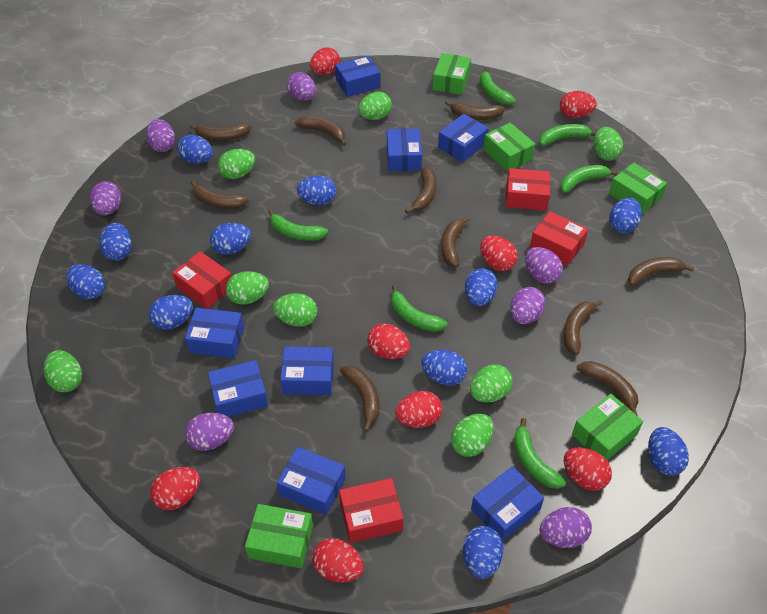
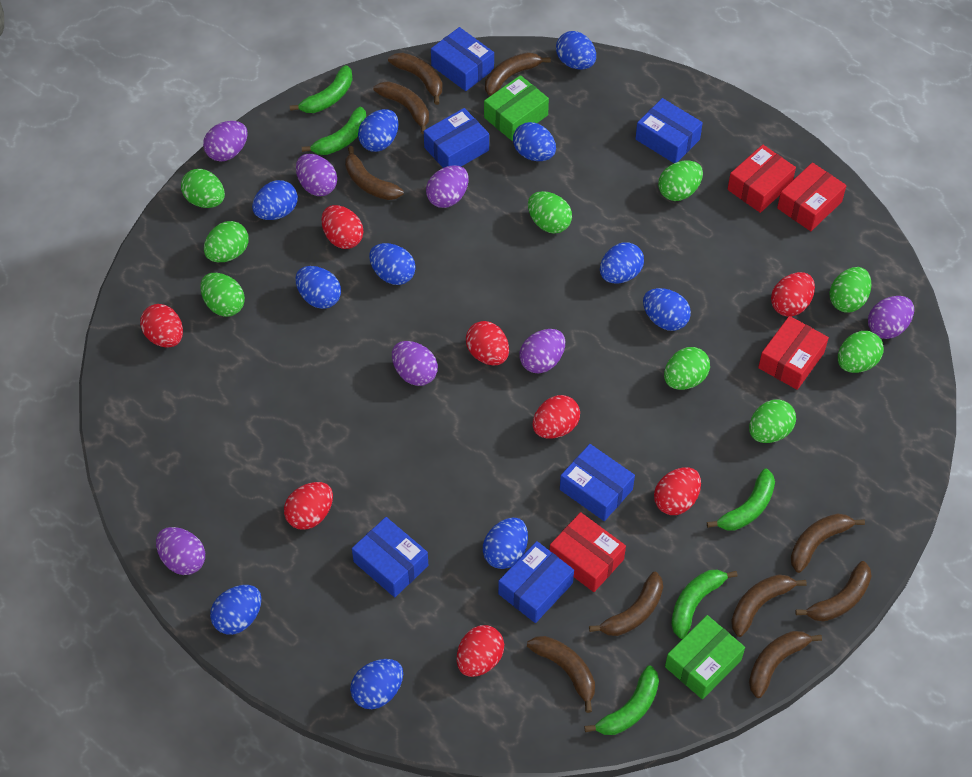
blue box: [185,308,244,358] [208,360,268,417] [277,447,346,515] [280,347,334,395] [335,56,381,97] [387,129,422,171] [438,114,489,162] [471,466,544,542] = 8 -> [352,517,428,597] [424,108,489,168] [431,27,494,91] [498,541,574,623] [560,444,635,521] [635,98,703,163] = 6
green banana: [268,209,328,241] [391,285,447,332] [480,68,516,105] [514,418,566,489] [539,124,597,146] [560,165,618,193] = 6 -> [290,65,353,113] [302,106,366,155] [584,666,659,735] [671,570,738,639] [707,469,775,531] = 5
green box: [245,504,313,568] [433,53,471,95] [483,123,535,172] [572,394,643,460] [609,163,667,214] = 5 -> [484,75,549,141] [665,615,745,699] = 2
green egg: [44,350,82,392] [218,149,255,179] [226,271,269,305] [273,293,317,327] [359,91,392,120] [451,414,493,457] [470,365,512,403] [594,127,623,161] = 8 -> [181,169,225,208] [200,273,245,317] [204,221,249,262] [528,191,572,234] [658,161,703,201] [664,347,710,390] [749,399,796,443] [830,267,871,313] [838,331,884,373] = 9

